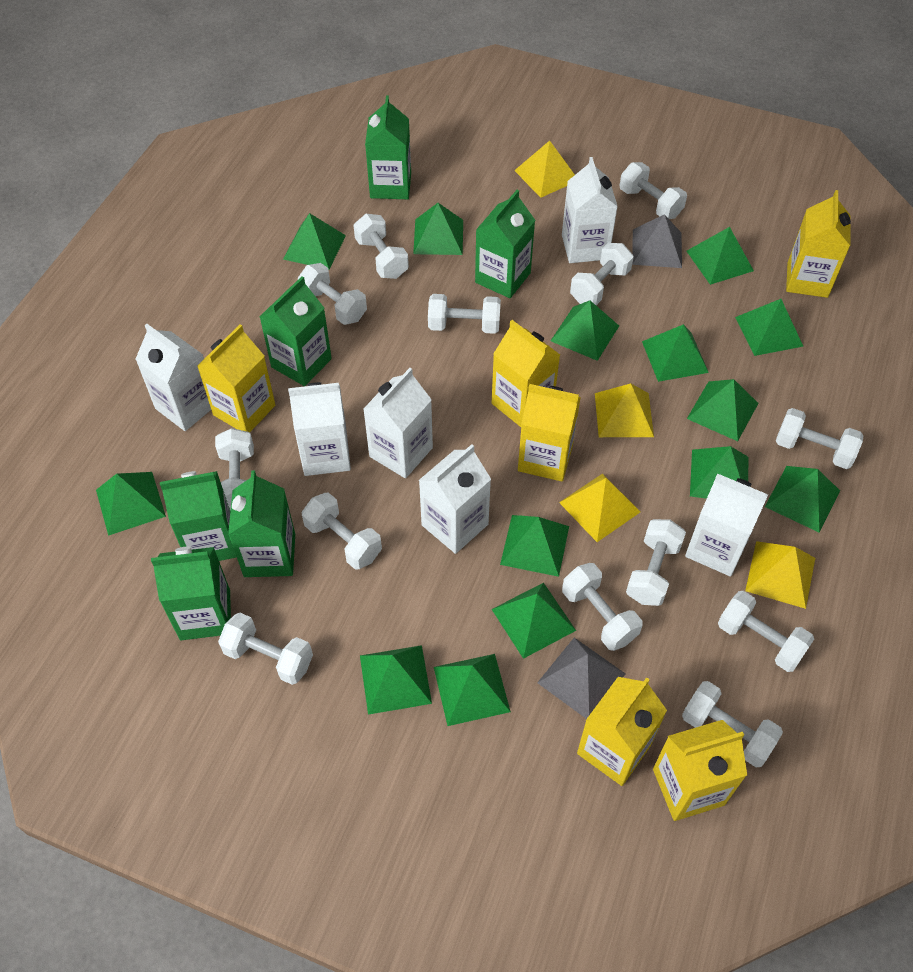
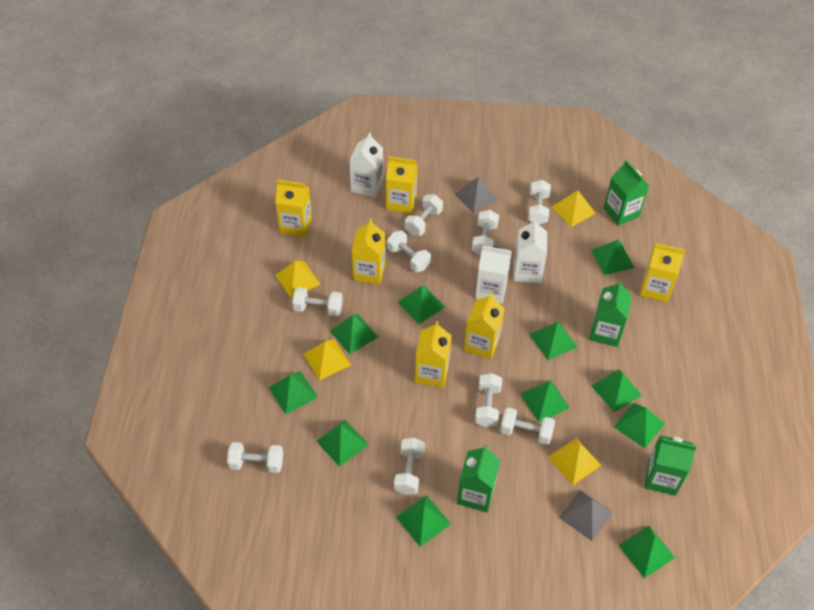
green carton: [151,547,231,640] [160,471,237,561] [228,470,295,577] [260,276,332,386] [365,95,411,199] [475,190,535,298] = 6 -> [457,445,500,512] [589,280,632,347] [604,160,649,226] [644,435,697,496] = 4
green pyramid: [96,472,166,536] [283,213,346,270] [360,645,432,715] [413,203,463,255] [434,654,511,726] [492,583,576,659] [500,515,569,577] [551,300,619,361] [642,324,709,382] [687,227,754,285] [687,379,759,441] [690,446,749,499] [735,299,804,356] [765,466,840,533] = 14 -> [269,371,318,414] [316,420,369,467] [330,314,378,354] [396,495,451,547] [398,285,445,324] [520,380,570,422] [529,321,577,360] [591,239,635,275] [591,369,642,412] [614,403,665,448] [619,526,675,578] = 11
white carton: [135,324,211,431] [288,382,351,476] [363,368,433,478] [419,444,491,554] [562,157,618,263] [685,473,768,577] = 6 -> [349,133,383,198] [475,245,512,304] [513,218,547,283] = 3
white dumbbell: [215,428,254,511] [218,613,313,685] [298,263,367,325] [302,492,382,570] [353,214,409,279] [428,294,501,334] [562,563,642,651] [570,243,634,305] [619,162,687,219] [626,519,686,606] [682,681,783,767] [718,591,814,672] [776,408,863,469] = 13 -> [227,442,283,473] [292,287,342,317] [387,230,431,272] [394,438,425,495] [405,194,443,236] [472,210,499,256] [475,373,502,427] [500,408,555,445] [528,180,551,224] = 9

